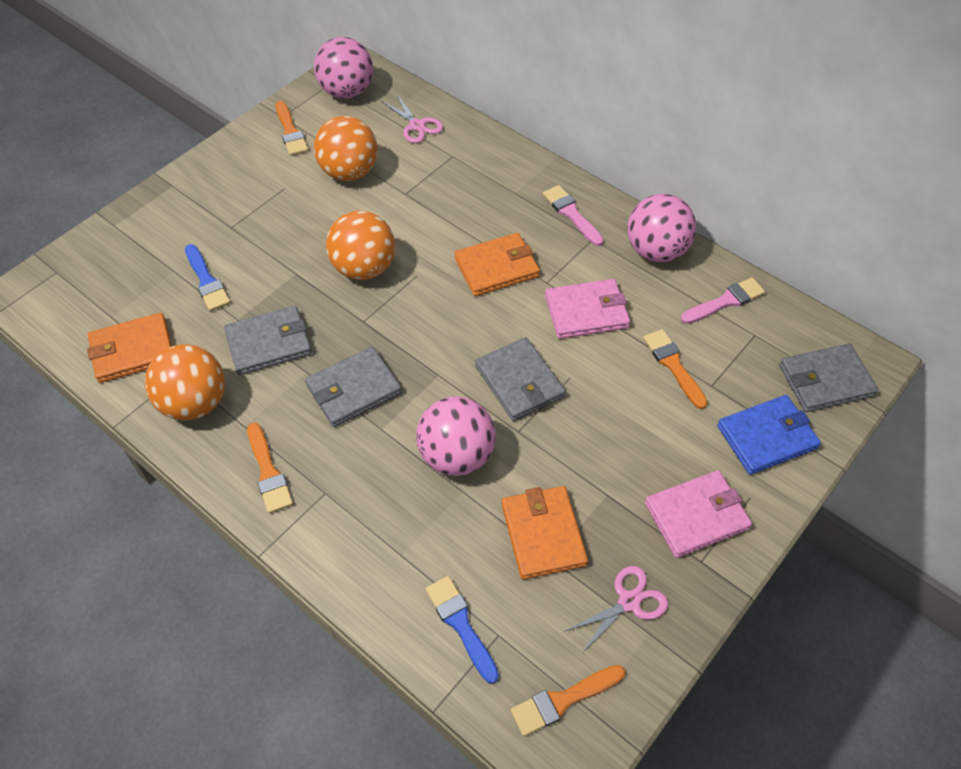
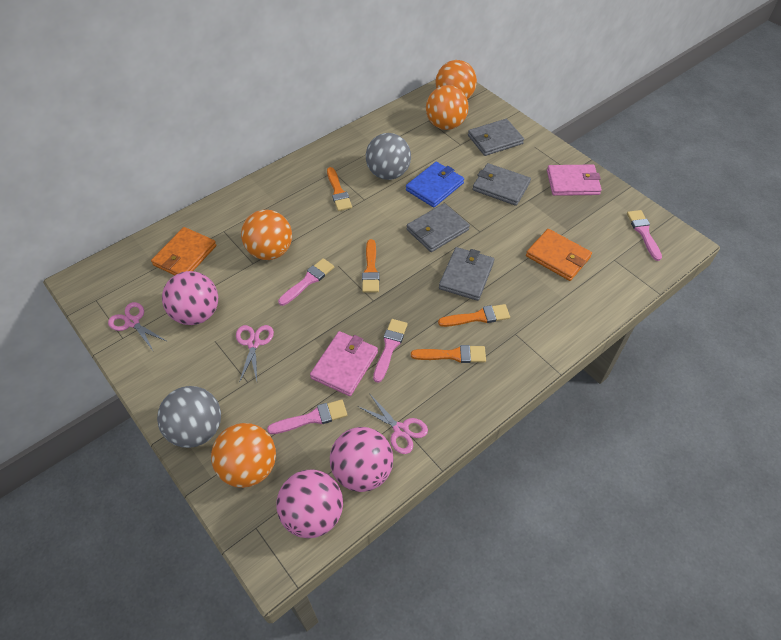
blue brush: [185,244,230,311] [425,576,499,684] = 2 -> none = 0
grey ball: none = 0 -> [157,386,221,448] [366,133,411,180] = 2
orange ball: [145,344,225,421] [314,116,378,181] [326,211,395,280] = 3 -> [211,423,276,488] [241,210,292,260] [426,85,469,130] [435,60,477,99] = 4
orange wallet: [87,313,172,383] [454,233,540,296] [502,486,588,579] = 3 -> [151,227,217,275] [526,229,592,281] = 2
pink brush: [543,185,604,246] [681,277,765,324] = 2 -> [267,399,347,434] [278,258,334,306] [373,319,408,383] [627,210,662,261] = 4
pink scissors: [382,94,443,143] [564,566,668,654] = 2 -> [108,302,168,350] [236,325,274,383] [357,396,428,454] = 3

